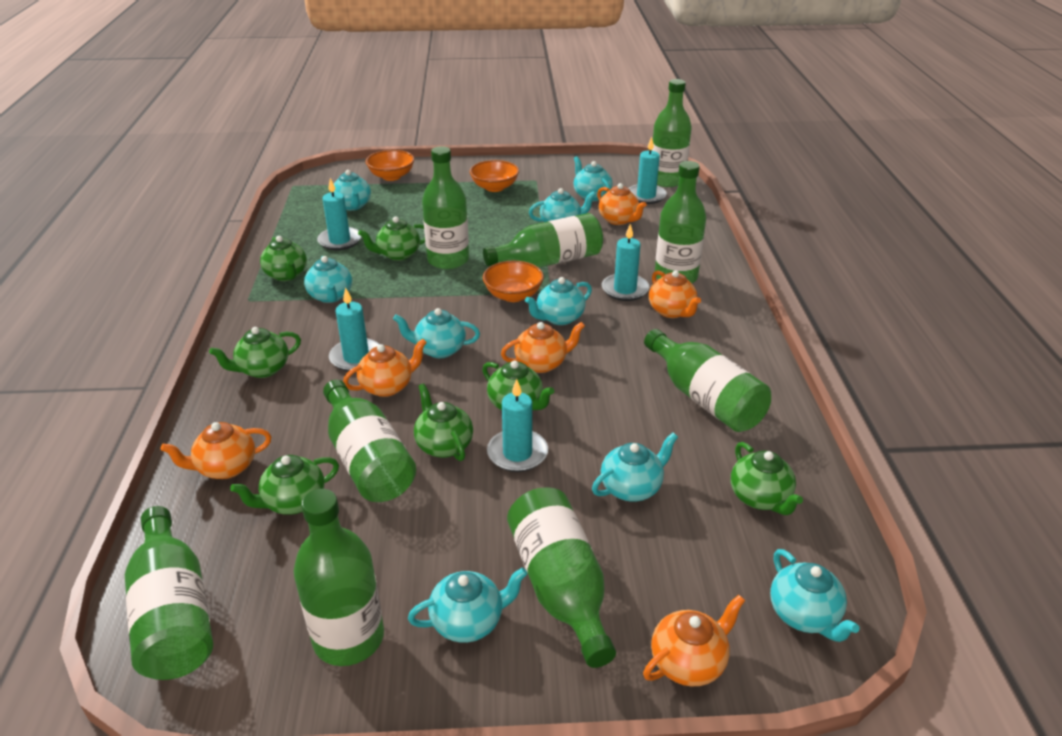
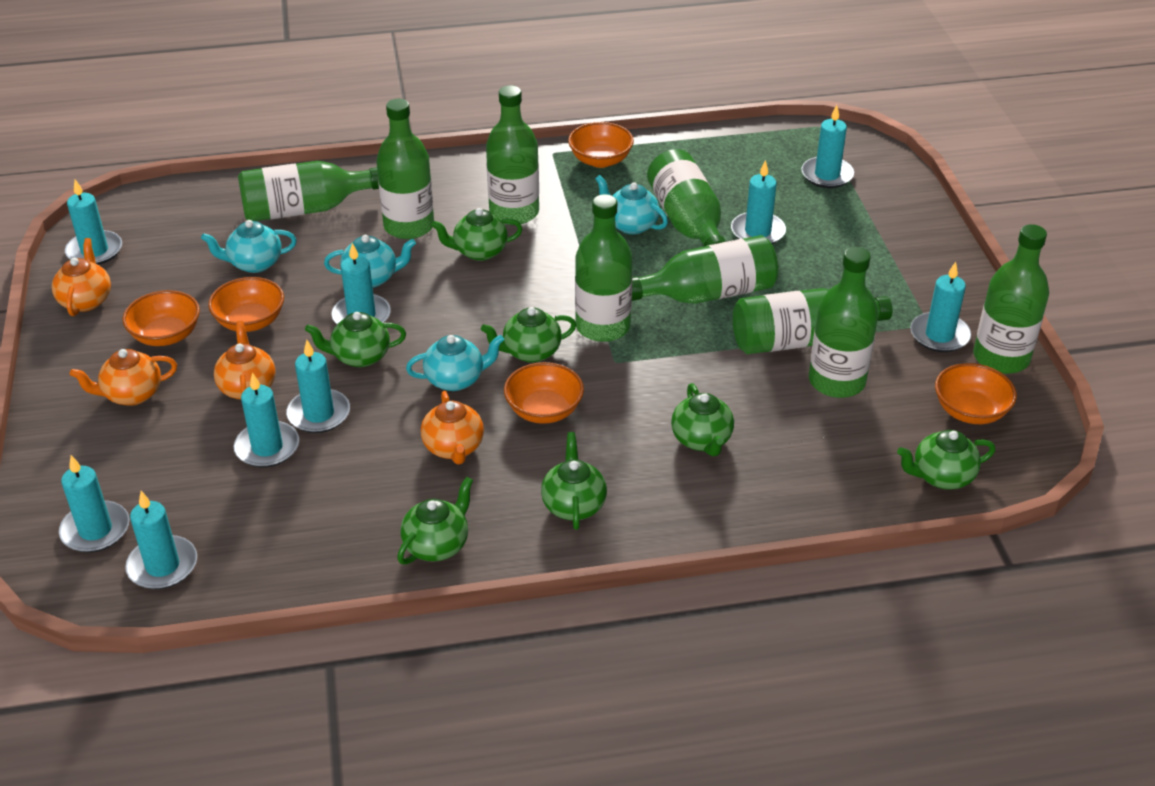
orange bowl: [366,150,414,181] [470,160,519,192] [483,261,544,302] = 3 -> [122,290,200,346] [208,277,284,332] [504,362,584,424] [568,122,634,168] [935,363,1017,424] = 5
orange teapot: [161,422,271,479] [343,338,427,397] [501,322,585,373] [597,183,647,225] [643,595,745,686] [649,270,701,318] = 6 -> [52,238,111,316] [70,349,177,406] [214,321,275,400] [421,391,484,464] = 4
turquoise candle: [317,178,361,250] [329,287,380,372] [487,379,548,472] [602,224,649,301] [628,137,667,204] = 5 -> [59,455,129,553] [65,179,122,265] [125,491,197,589] [234,372,299,468] [286,340,350,433] [331,243,391,324] [731,160,786,244] [801,105,854,188] [910,262,971,352] = 9
turquoise teapot: [304,256,352,303] [334,170,371,211] [393,308,480,358] [408,568,527,643] [525,277,592,325] [529,188,596,222] [574,156,612,201] [592,433,678,502] [770,549,859,642] = 9 -> [201,220,297,273] [324,235,416,288] [406,335,504,391] [595,175,668,235] = 4

